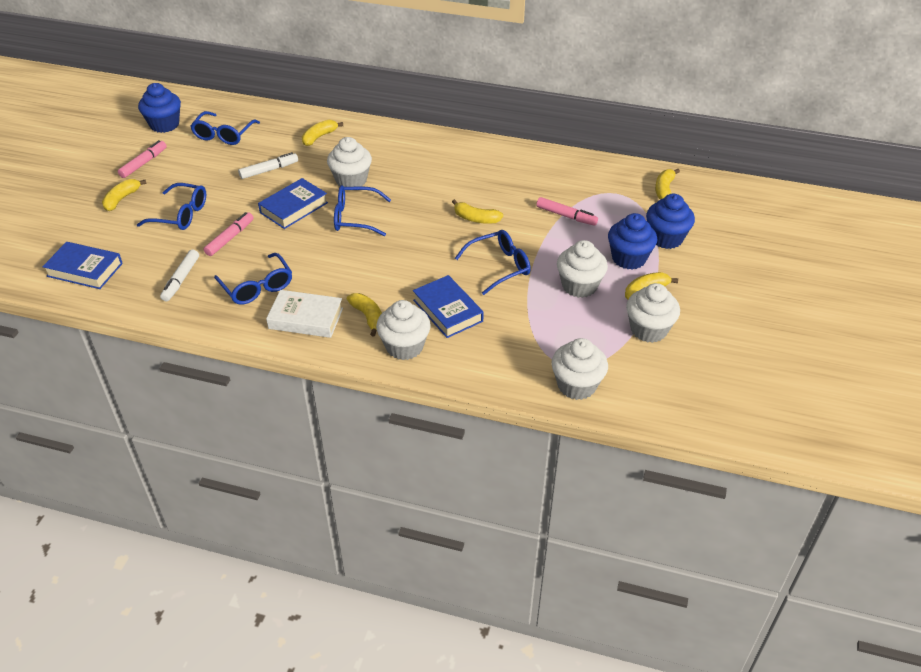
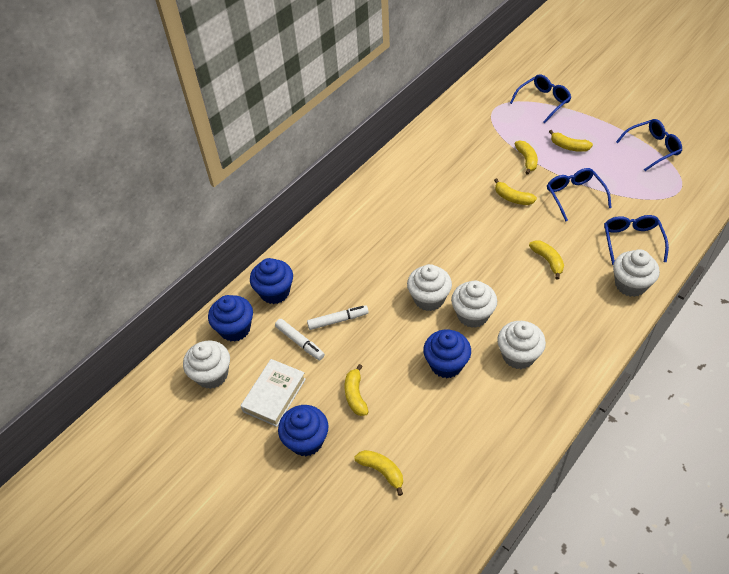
blue book: [42,242,123,289] [258,178,328,229] [413,275,484,338] = 3 -> none = 0
blue cupcake: [138,83,181,133] [608,213,657,270] [646,194,695,249] = 3 -> [208,295,253,342] [250,258,293,304] [278,405,328,456] [423,330,471,378] = 4
blue glasses: [137,183,206,230] [190,111,260,145] [214,253,292,305] [334,185,391,236] [455,230,531,295] = 5 -> [510,74,571,123] [547,168,612,221] [604,215,669,265] [616,119,682,171] = 4
pink marker: [118,140,167,178] [204,212,254,256] [537,197,598,226] = 3 -> none = 0

